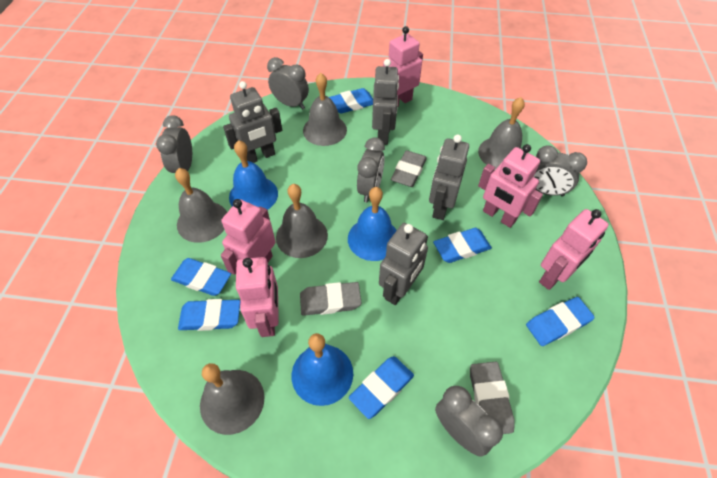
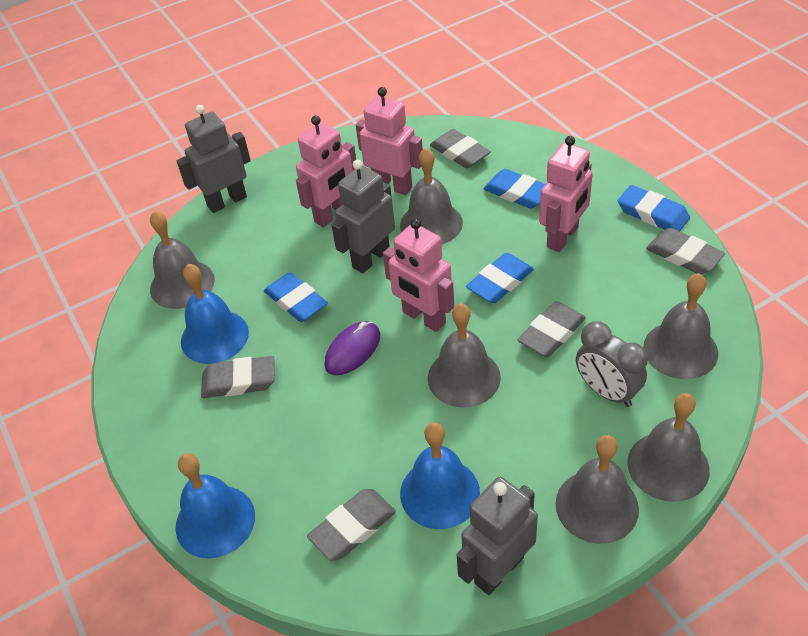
blue eraser: [171,258,231,296] [178,299,240,331] [329,88,373,114] [349,356,414,419] [433,228,492,263] [526,297,595,346] = 6 -> [264,272,328,322] [466,253,534,303] [483,169,545,208] [618,185,690,231] = 4
grey bell: [175,168,227,243] [200,363,265,435] [276,184,328,258] [303,73,347,146] [478,97,525,169] = 5 -> [150,211,215,309] [400,148,463,244] [428,303,501,408] [555,435,639,544] [627,393,710,502] [643,273,718,379] = 6
grey clock: [156,115,192,173] [267,57,309,109] [357,137,385,203] [435,386,503,457] [533,145,587,197] = 5 -> [576,321,648,407] = 1
grey eraser: [300,282,362,316] [391,150,427,187] [470,362,515,434] = 3 -> [201,356,275,398] [307,489,396,561] [430,129,491,168] [518,301,586,357] [646,228,725,274] = 5
grey robot: [223,81,282,163] [372,59,399,145] [379,223,428,305] [429,135,469,220] = 4 -> [177,105,251,213] [331,160,395,273] [457,477,538,595] = 3
pink robot: [221,199,276,275] [236,257,279,337] [383,26,423,107] [478,144,543,228] [539,209,609,290] = 5 -> [296,116,356,227] [356,87,423,195] [383,218,454,332] [539,136,593,252] = 4
purple mouse: none = 0 -> [324,321,380,375] = 1

